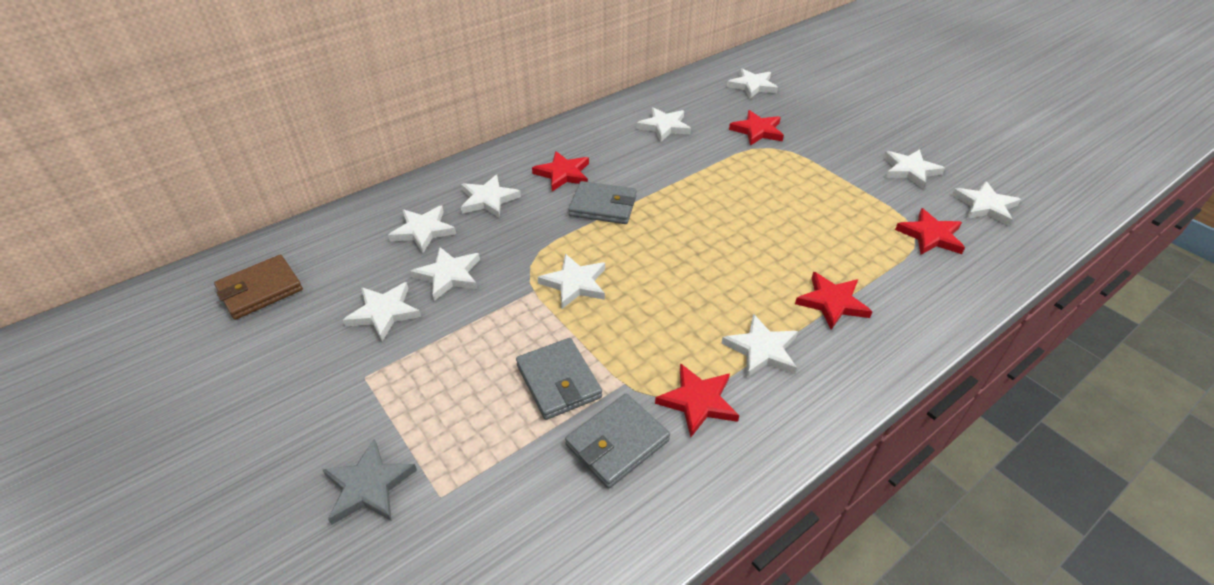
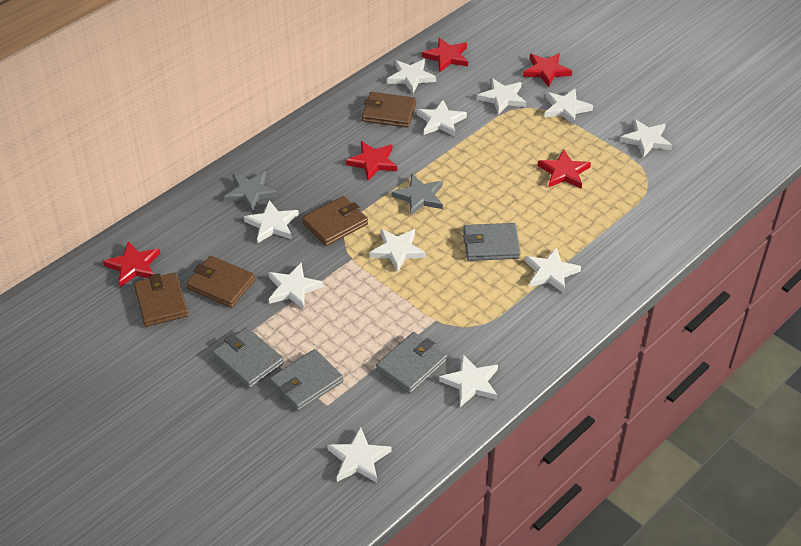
brown wallet: [214,255,303,320] = 1 -> [134,272,189,327] [186,256,255,308] [302,196,368,246] [362,92,416,128] = 4
grey star: [323,439,417,525] = 1 -> [224,171,278,213] [392,174,443,215] = 2
grey wallet: [516,338,602,420] [565,394,670,488] [568,181,637,224] = 3 -> [212,327,284,388] [270,349,343,411] [376,332,448,394] [463,223,521,261] = 4
white star: [343,282,421,341] [388,206,456,253] [410,247,480,301] [461,175,521,218] [538,254,605,309] [637,107,691,142] [721,314,798,378] [727,68,778,99] [883,149,945,189] [952,181,1021,226] = 10 -> [244,200,299,243] [268,262,324,310] [327,427,391,483] [370,229,426,272] [387,59,436,94] [416,100,467,136] [439,354,498,407] [477,78,526,115] [525,247,581,294] [544,89,593,125] [620,119,672,158] = 11

